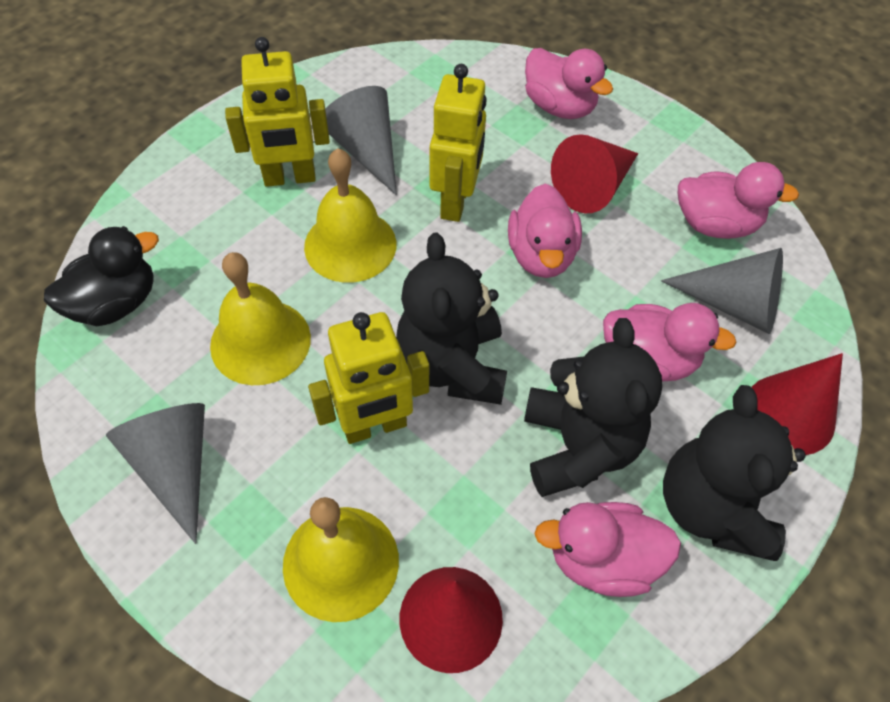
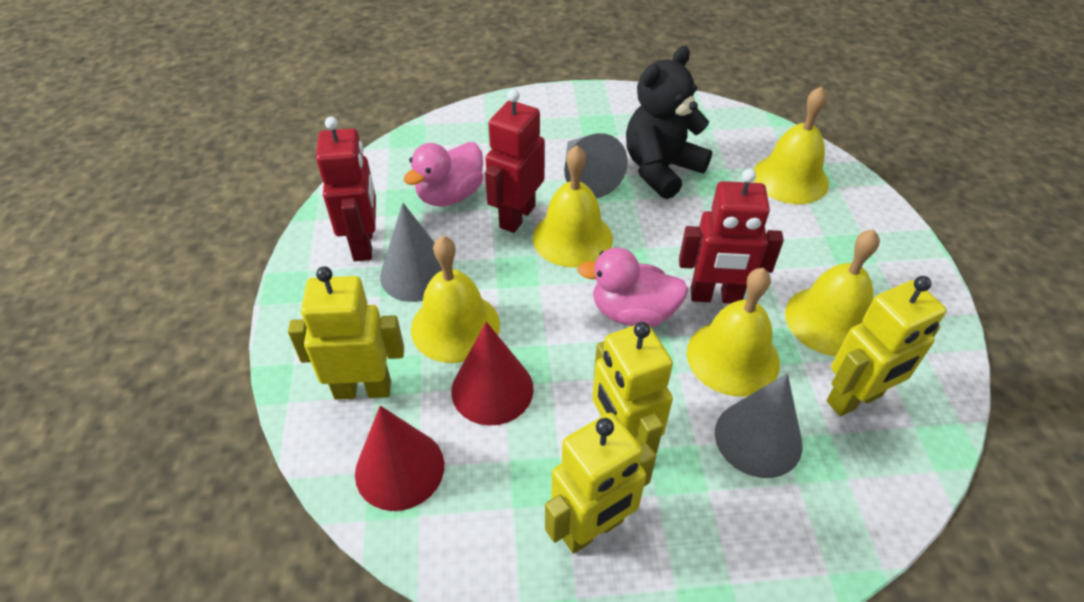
black duck: [44,226,159,326] = 1 -> none = 0
black teddy bear: [396,233,507,405] [524,318,662,497] [663,385,806,561] = 3 -> [626,46,712,199] = 1
pink duck: [508,183,582,278] [525,48,613,119] [534,502,681,597] [603,303,737,382] [678,162,799,239] = 5 -> [404,142,484,207] [577,248,689,327] = 2
red cone: [400,567,503,673] [551,134,638,213] [751,353,843,455] = 3 -> [355,406,444,511] [451,322,534,425] = 2
red robot: none = 0 -> [316,116,376,261] [485,89,545,233] [679,169,784,304] = 3
yellow bell: [210,252,311,385] [283,497,399,622] [304,148,396,283] = 3 -> [411,236,500,363] [533,145,613,268] [687,268,780,396] [754,86,829,204] [785,229,880,356] = 5
yellow robot: [225,37,330,187] [308,312,429,444] [429,64,487,222] = 3 -> [288,266,404,400] [545,413,657,554] [592,322,673,454] [827,276,947,416] = 4

